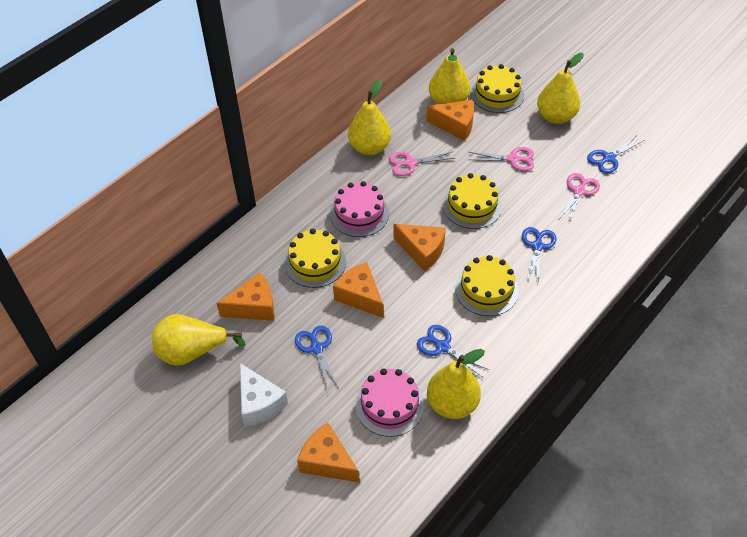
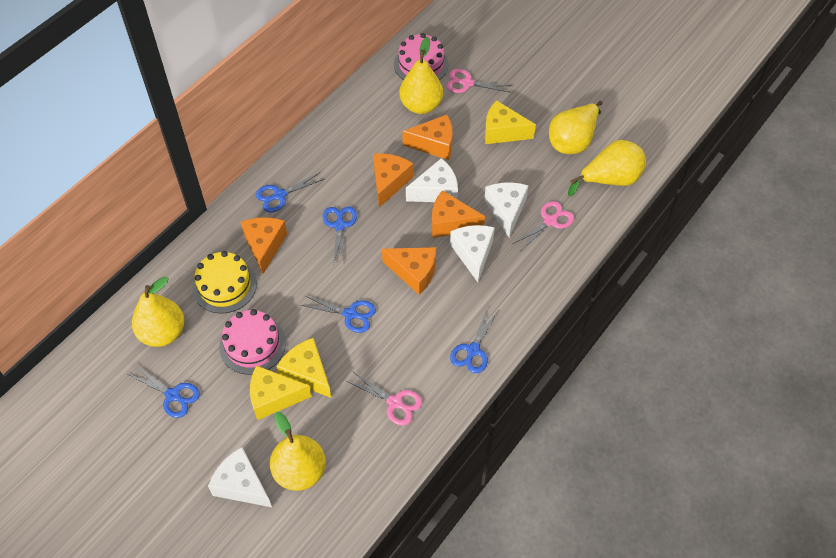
blue scissors: [295,326,339,391] [417,325,490,378] [522,227,556,285] [587,135,644,173] = 4 -> [128,365,200,418] [256,172,324,213] [301,295,376,333] [322,207,357,266] [450,307,498,373] = 5
white cheese: [240,363,288,427] = 1 -> [208,447,272,507] [406,158,458,202] [450,225,495,282] [484,182,529,238] = 4
yellow cake: [284,229,346,288] [443,173,502,229] [455,255,519,316] [471,64,524,113] = 4 -> [192,251,257,314] = 1
yellow cheese: none = 0 -> [250,365,312,420] [276,338,331,398] [485,100,536,144] = 3

